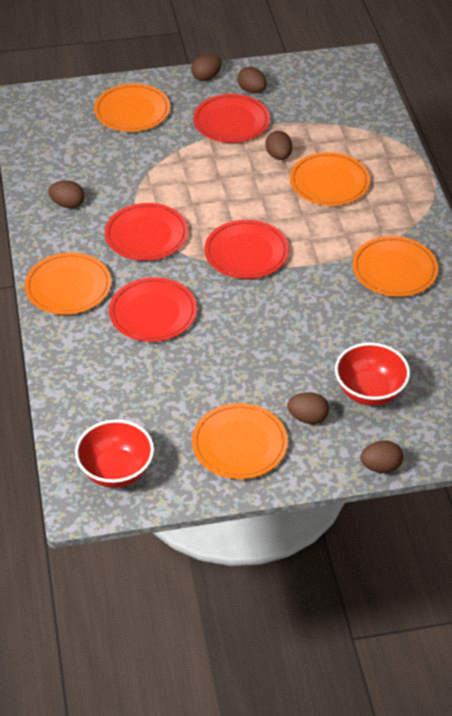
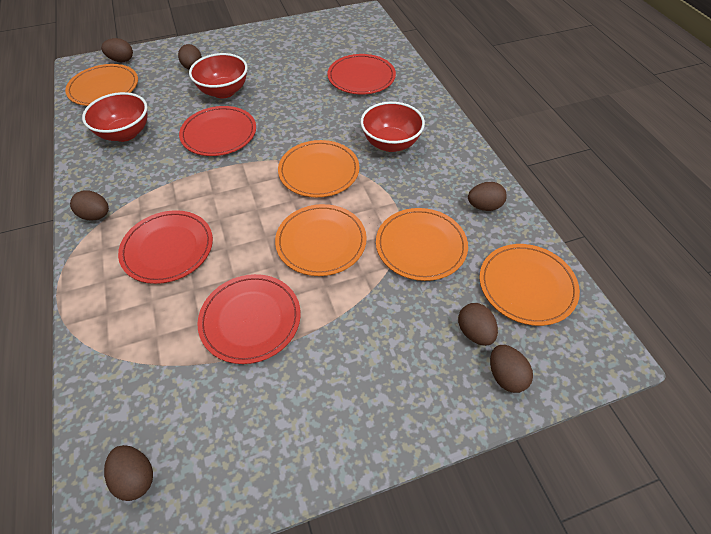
brown egg: [48,181,85,208] [191,54,222,81] [237,67,267,93] [265,131,292,160] [287,392,329,424] [360,440,403,473] = 6 -> [70,191,109,221] [101,38,133,62] [104,445,153,501] [178,44,202,70] [458,303,498,346] [468,182,507,211] [490,345,533,393] = 7
red bowl: [75,420,154,488] [335,343,410,406] = 2 -> [82,92,147,142] [189,53,248,99] [360,101,425,152] = 3

